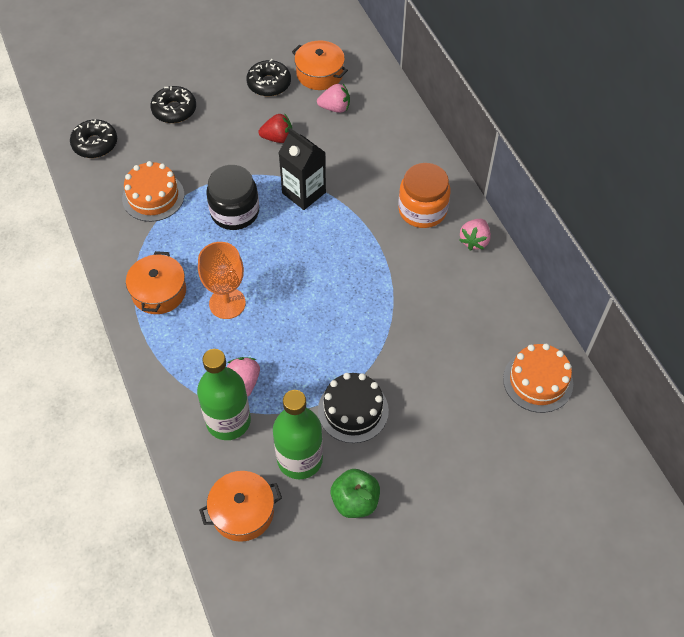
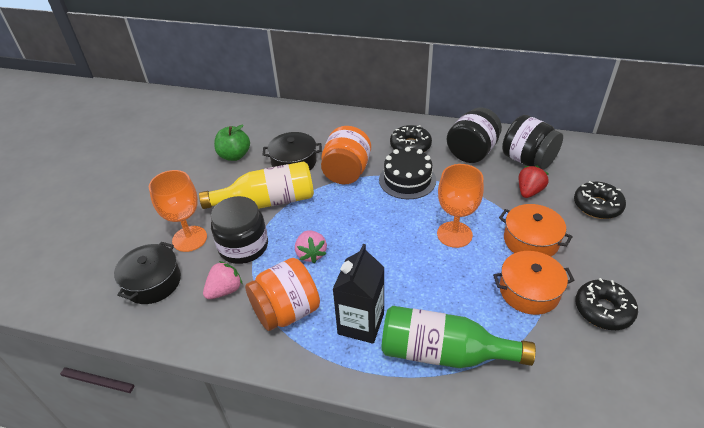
black jar: [206,165,259,230] = 1 -> [211,196,268,264] [446,107,502,163] [502,115,563,170] = 3
black pot: none = 0 -> [114,242,181,304] [263,132,322,170] = 2
green bottle: [197,349,251,440] [273,390,323,479] = 2 -> [381,306,536,368] = 1
orange cake: [122,161,184,222] [503,344,573,413] = 2 -> none = 0
orange goblet: [198,242,246,319] = 1 -> [149,170,207,252] [437,164,484,248] = 2
orange jar: [398,163,450,228] = 1 -> [245,258,320,331] [321,126,371,184] = 2
orange pot: [126,251,186,314] [199,471,282,542] [292,41,348,90] = 3 -> [493,251,575,315] [499,204,573,257] = 2
pink strawberry: [227,357,260,397] [317,84,350,113] [459,219,491,250] = 3 -> [203,261,242,299] [295,230,327,263] = 2
yellow bottle: none = 0 -> [199,161,314,209] = 1

